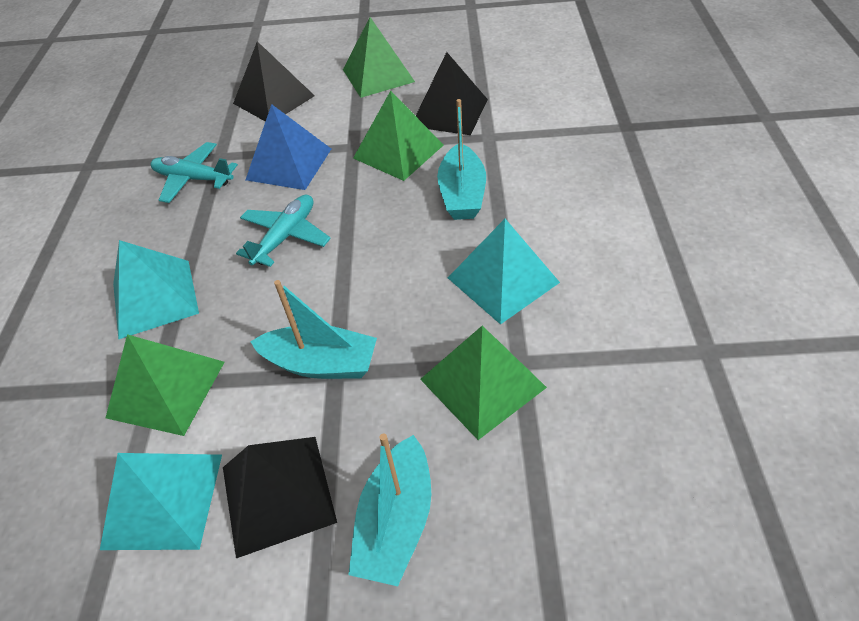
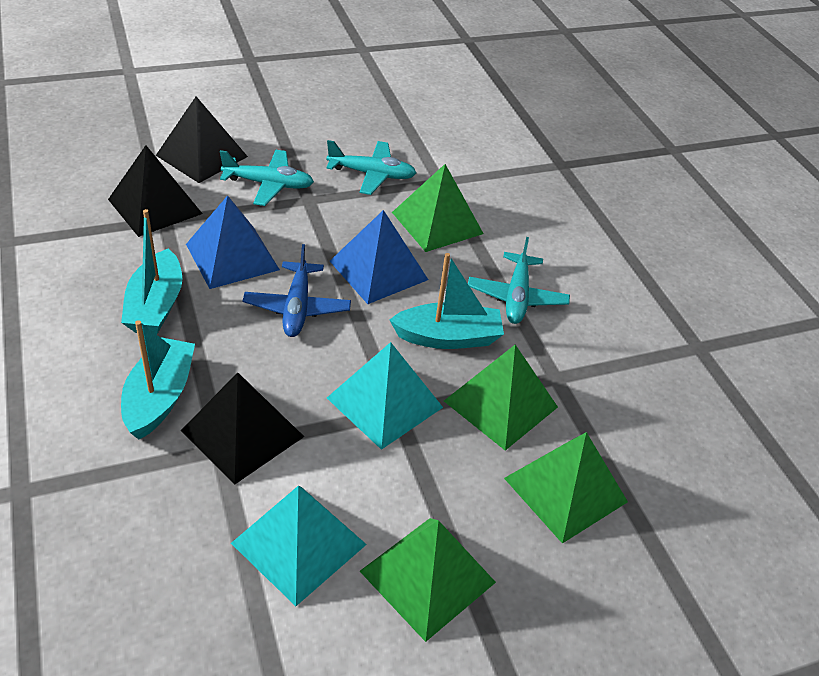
blue plane: none = 0 -> [243,244,351,337] = 1
blue pyramid: [246,104,331,190] = 1 -> [186,195,280,289] [330,210,428,304] = 2
turquoise plane: [150,142,238,203] [236,194,331,267] = 2 -> [220,150,314,206] [326,140,416,195] [468,237,570,324] = 3
turquoise pyramid: [100,453,222,550] [113,240,199,340] [448,219,560,325] = 3 -> [231,485,367,606] [327,342,443,450] = 2

